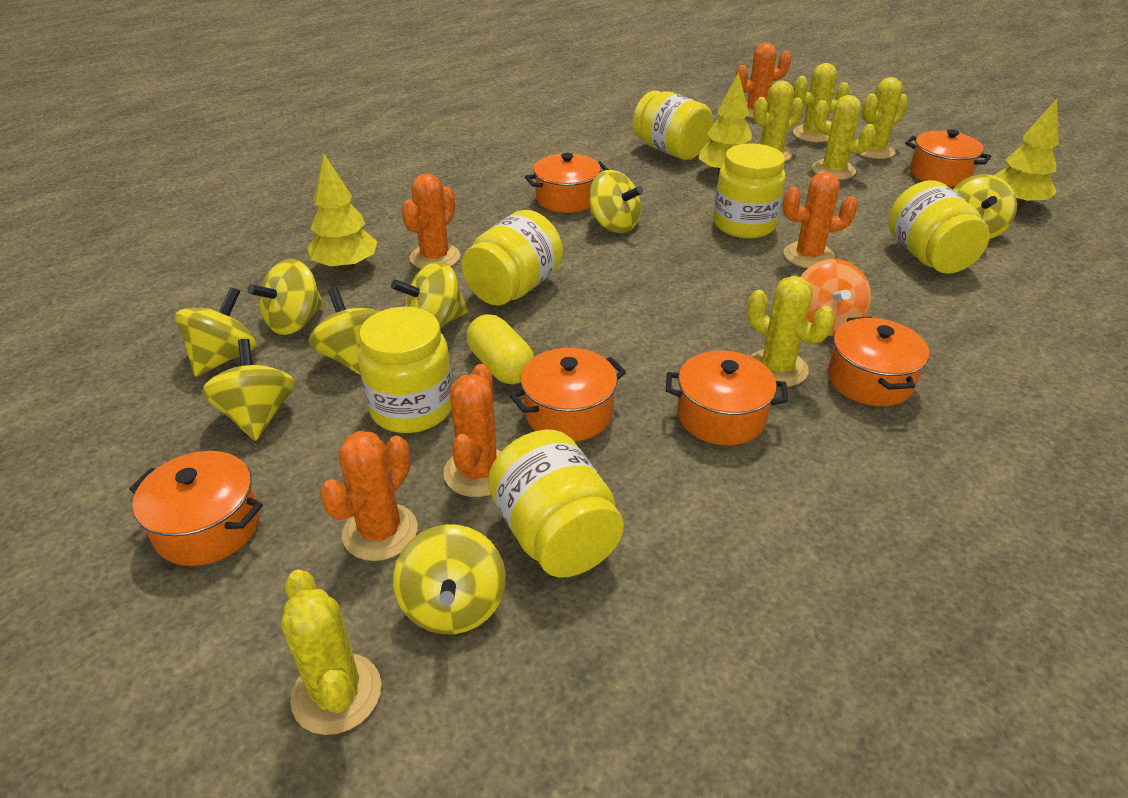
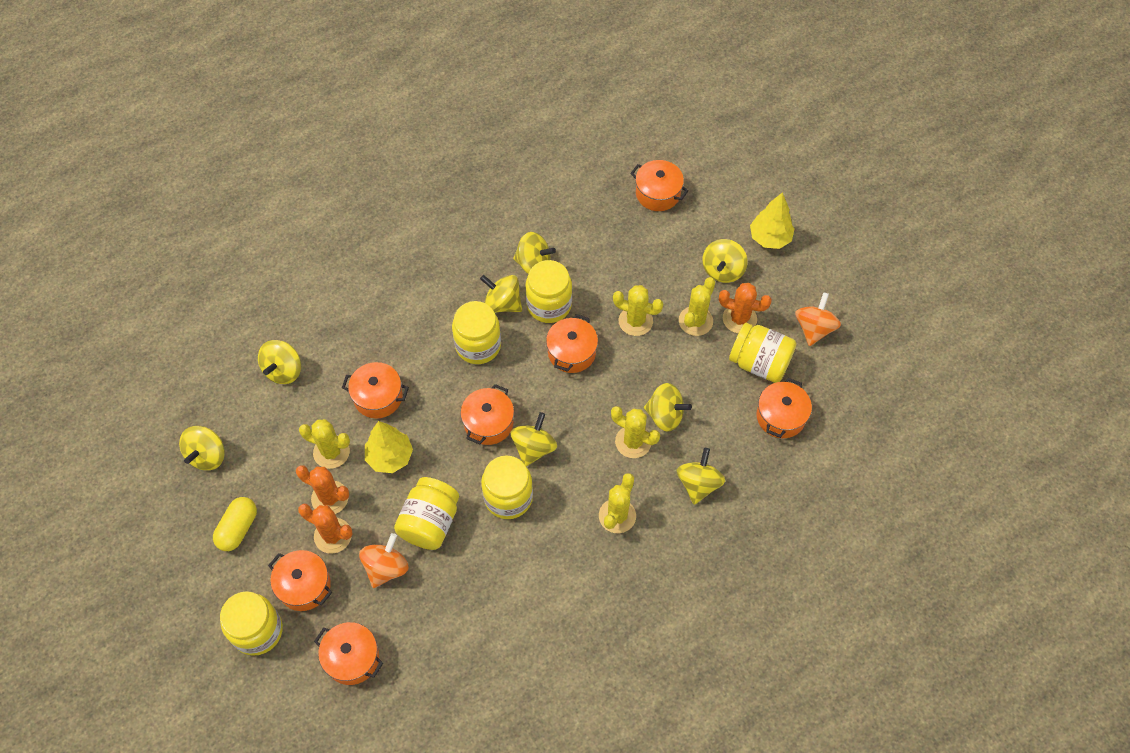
orange cactus: [320,431,418,561] [401,174,460,269] [443,364,502,497] [735,43,791,118] [783,172,858,268] = 5 -> [296,465,349,514] [298,504,353,554] [719,283,772,333] = 3
orange pot: [129,451,263,566] [510,348,626,442] [525,153,609,213] [666,351,788,445] [828,317,929,406] [905,129,991,187] = 6 -> [268,550,332,611] [314,622,383,685] [342,362,409,418] [460,384,514,445] [546,314,598,373] [630,160,689,211] [757,378,812,438] = 7
orange spinning top: [801,259,871,336] = 1 -> [359,533,409,588] [795,292,841,346] = 2
yellow cactus: [281,570,381,735] [747,276,835,387] [753,81,803,161] [793,63,850,142] [812,95,876,180] [859,77,908,159] = 6 -> [299,419,350,469] [599,473,636,533] [611,406,660,458] [613,285,663,336] [679,277,715,336] = 5
yellow tree: [307,154,378,271] [699,72,752,175] [993,99,1059,208] = 3 -> [365,421,413,473] [750,192,794,249] = 2

